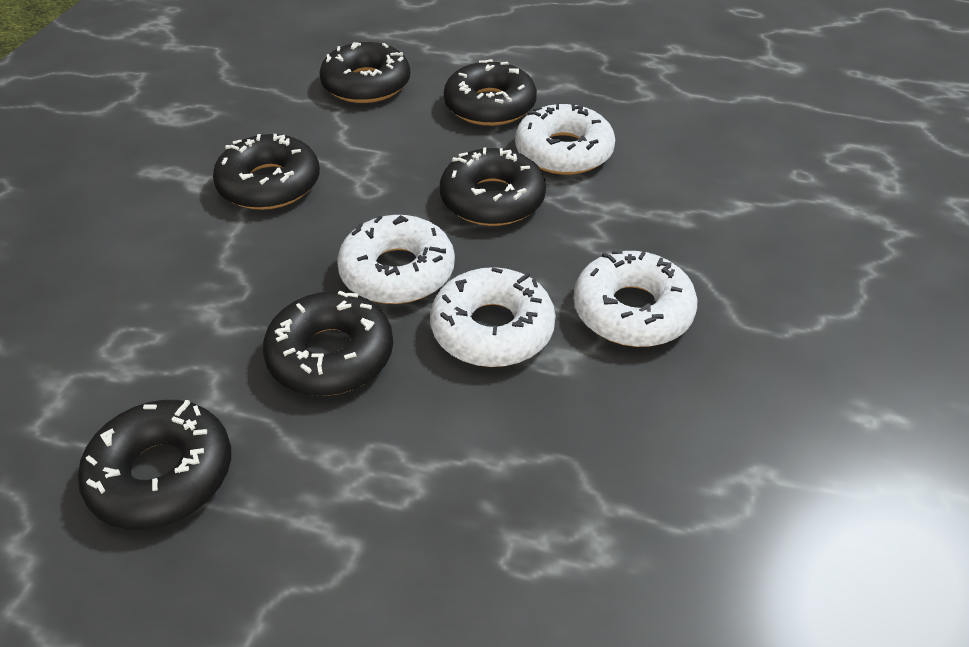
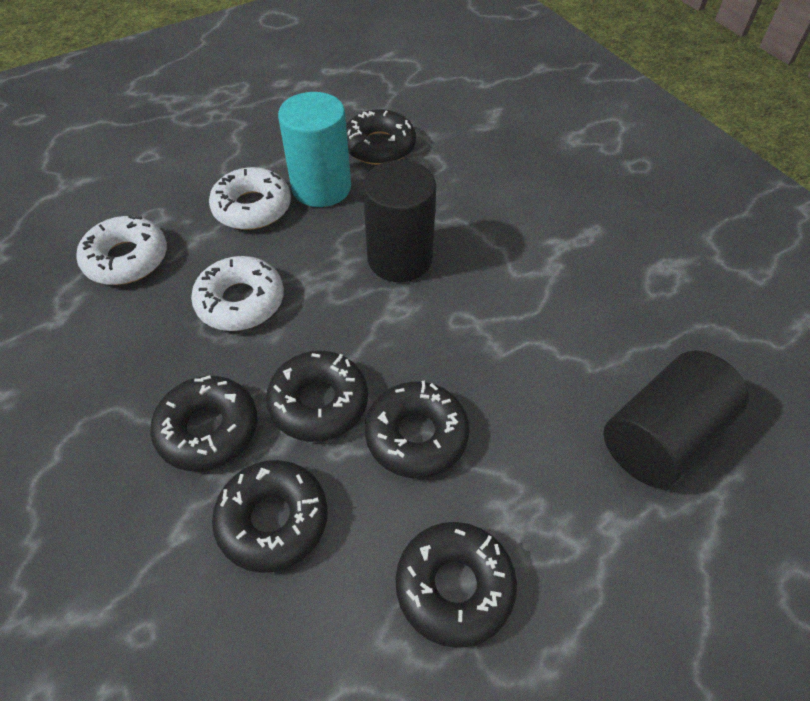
black cylinder: none = 0 -> [363,160,436,282] [603,350,749,488] = 2
turquoise cylinder: none = 0 -> [278,92,351,207] = 1
white donut: [337,215,455,304] [430,267,556,367] [515,103,615,175] [573,250,697,347] = 4 -> [77,215,167,285] [191,256,284,331] [209,167,291,230] = 3

